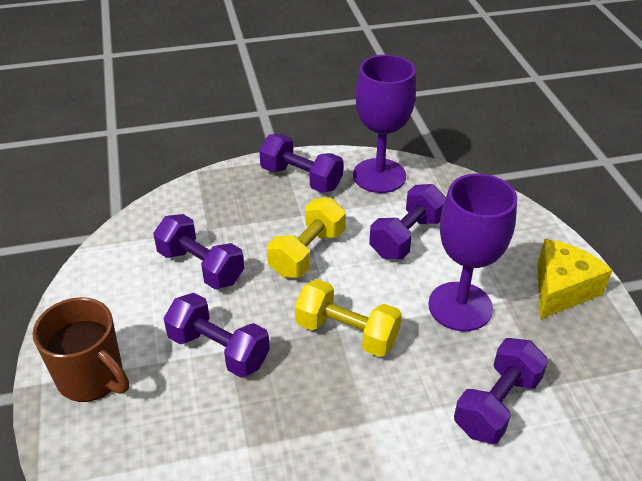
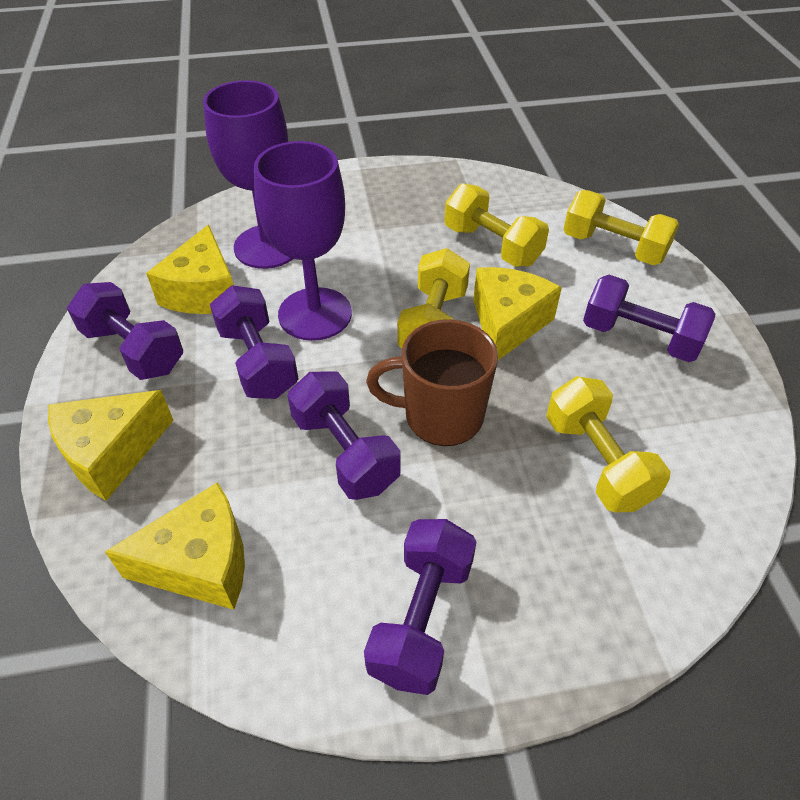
yellow cheese: [537,239,613,319] = 1 -> [48,390,174,501] [105,482,245,610] [146,225,234,314] [473,267,562,360] = 4
yellow dumbbell: [267,197,346,277] [295,279,402,357] = 2 -> [397,248,470,348] [444,183,549,267] [546,376,671,512] [563,190,679,265] = 4

